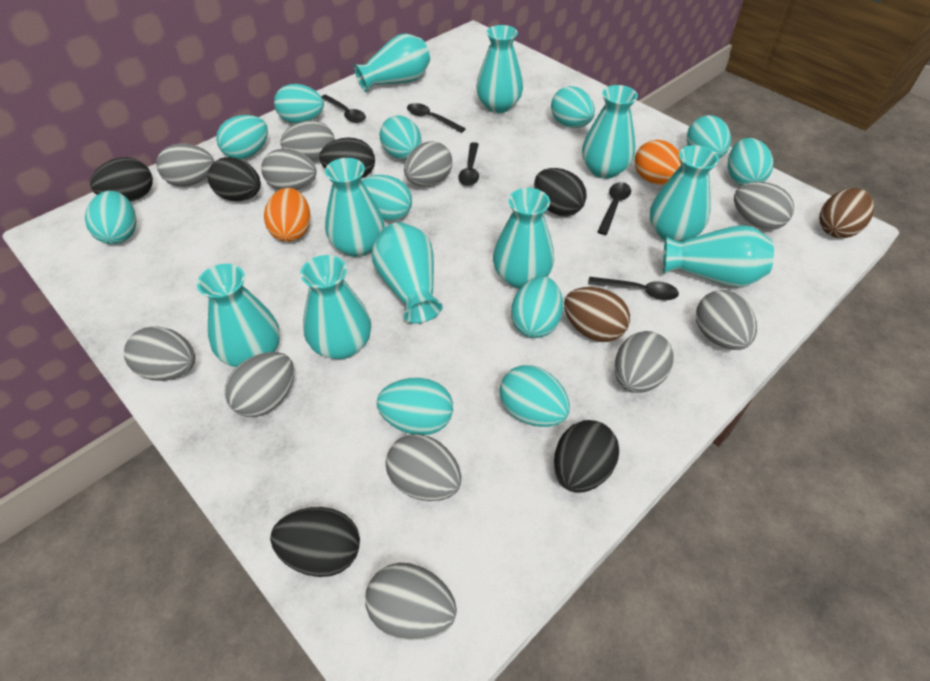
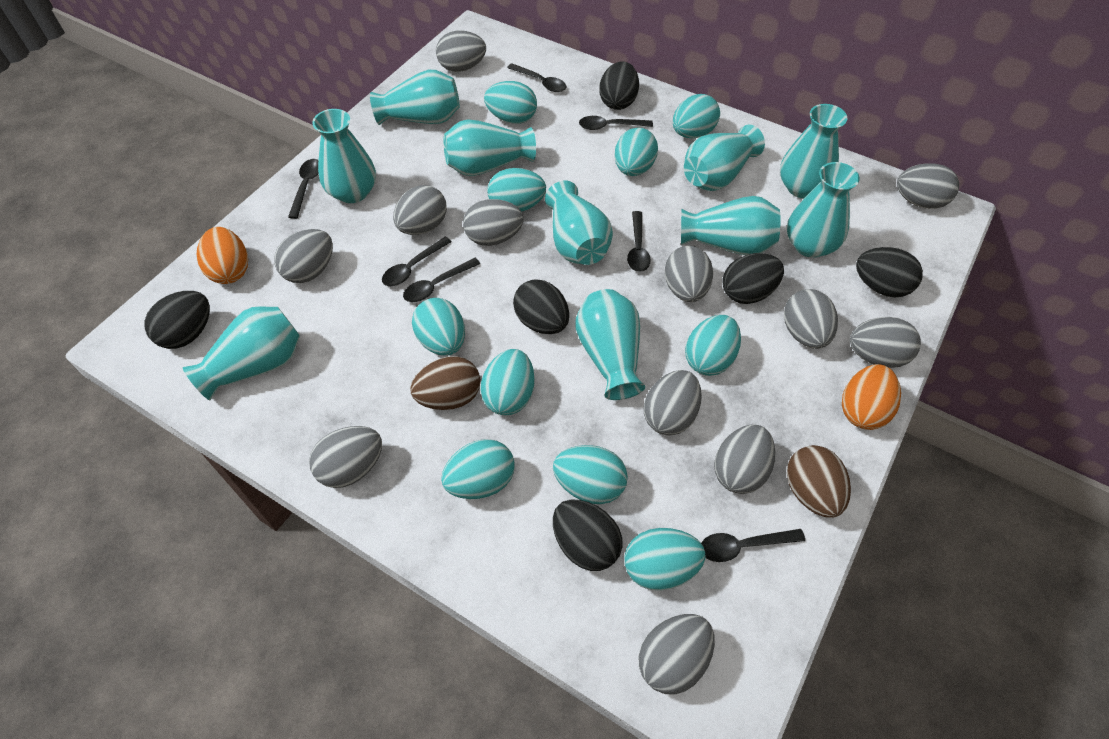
black spoon: [321,95,366,123] [407,103,466,133] [458,142,479,186] [588,277,679,300] [597,182,631,235] = 5 -> [288,159,319,219] [382,237,451,286] [403,258,480,302] [507,63,566,92] [579,116,653,130] [627,211,651,272] [701,529,805,562] = 7
grey egg: [124,326,195,381] [157,143,214,187] [225,352,294,417] [261,148,317,191] [280,120,335,162] [365,563,457,641] [386,434,461,501] [404,141,453,186] [615,331,674,393] [696,290,757,350] [734,182,794,231] = 11 -> [274,229,333,283] [309,426,382,488] [393,185,447,235] [436,30,486,72] [463,199,523,246] [639,614,715,695] [644,370,702,436] [665,246,713,302] [714,424,775,494] [784,289,838,349] [850,317,921,368] [897,163,959,209] = 12
turquoise egg: [85,191,136,244] [216,115,268,159] [274,84,324,124] [362,175,412,221] [377,377,453,435] [379,115,422,160] [500,365,570,427] [511,276,563,338] [551,86,595,128] [687,115,731,158] [728,138,773,186] = 11 -> [412,298,465,356] [441,439,515,499] [480,349,535,415] [484,81,537,124] [488,168,546,211] [553,445,628,504] [615,128,658,176] [625,528,706,591] [673,94,720,138] [685,315,741,376] = 10

